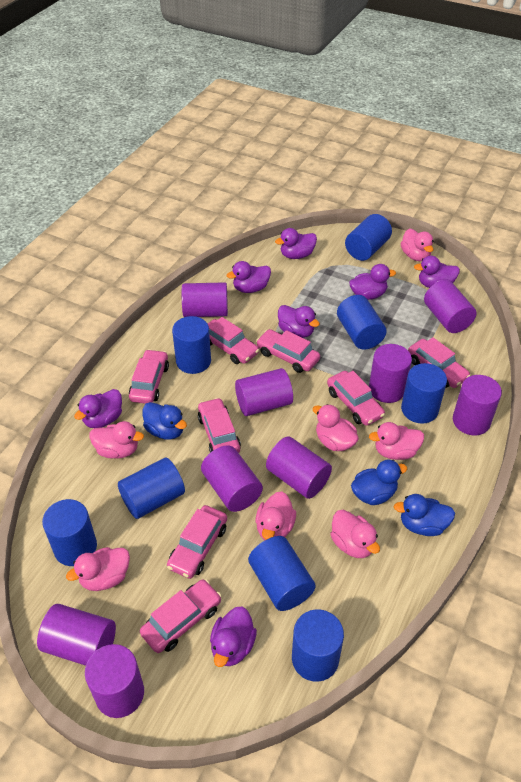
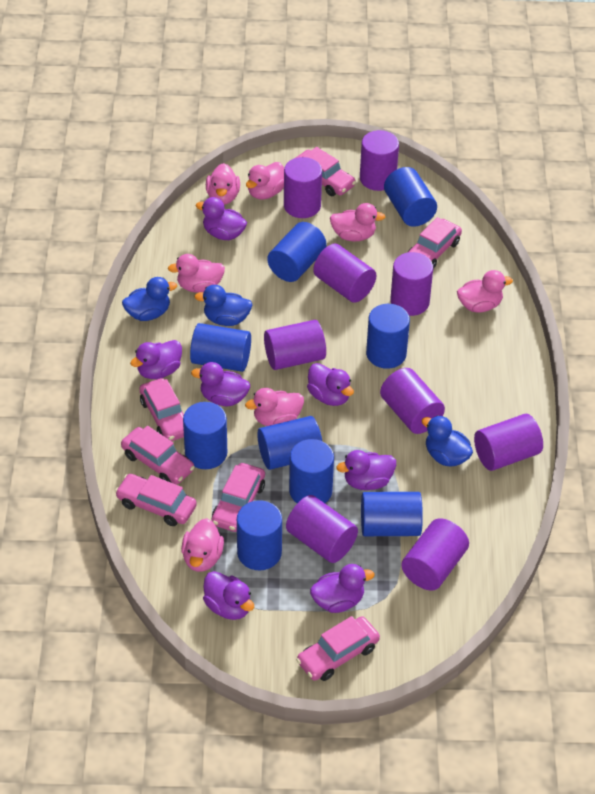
blue cylinder: [42,499,97,566] [118,457,185,519] [172,316,211,374] [248,536,316,611] [292,609,344,682] [337,295,387,350] [345,214,392,261] [401,363,447,424] = 8 -> [183,402,227,469] [190,323,251,372] [237,500,282,570] [257,416,322,470] [267,222,327,282] [289,439,334,503] [361,492,423,536] [366,304,410,369] [384,167,437,227] = 9
pink car: [129,349,169,404] [140,579,222,653] [167,505,227,579] [198,398,241,453] [208,317,259,364] [256,329,320,373] [327,371,385,426] [408,337,471,388] = 8 -> [115,474,197,526] [121,426,195,484] [139,378,184,441] [211,463,265,532] [296,147,356,196] [296,616,380,681] [407,217,462,269] = 7

